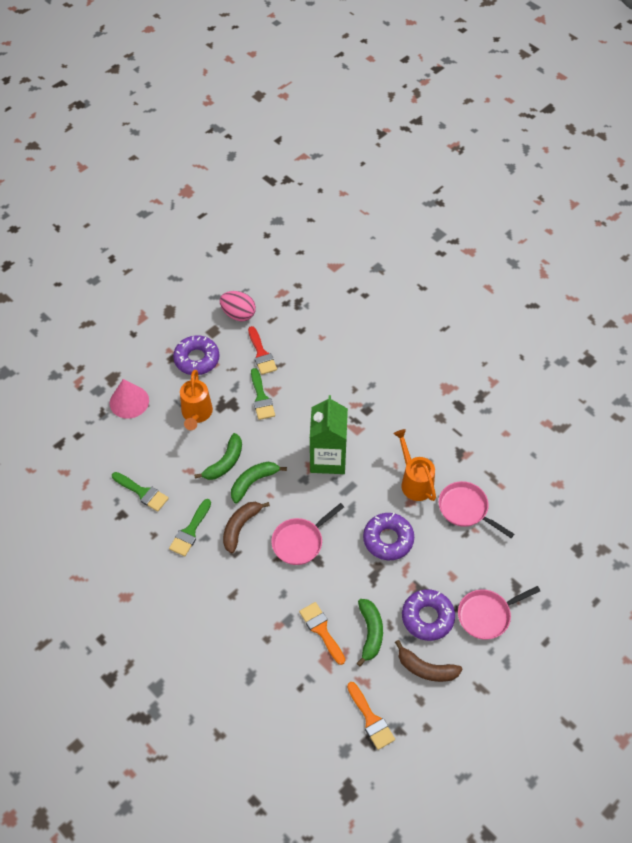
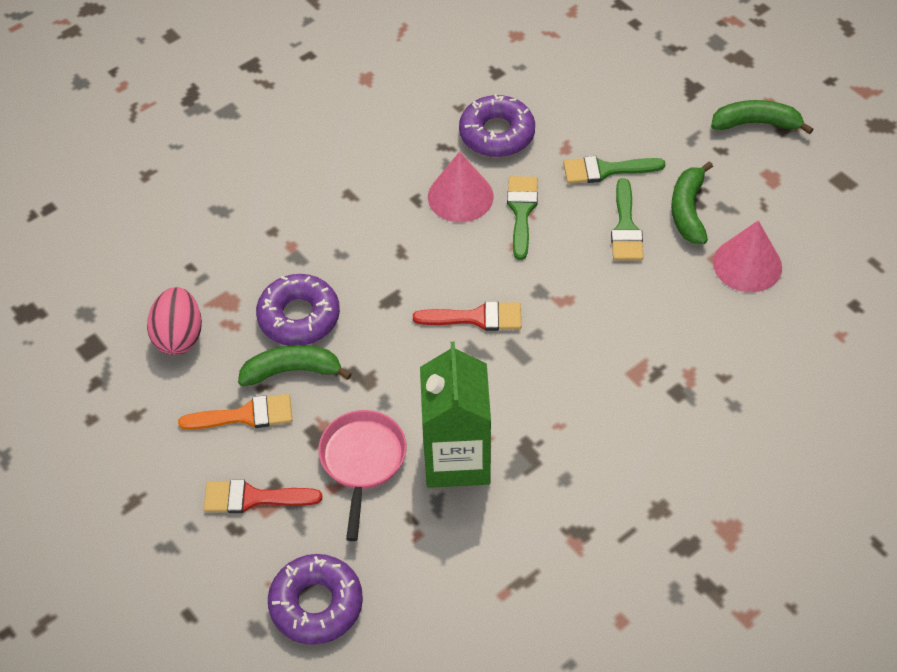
brown banana: [223,502,270,553] [395,640,462,682] = 2 -> none = 0
orange brush: [299,602,345,665] [347,682,395,750] = 2 -> [178,394,292,430] = 1
orange watering can: [180,370,213,430] [393,429,436,501] = 2 -> none = 0
pink cone: [110,379,149,419] = 1 -> [428,151,493,222] [713,220,782,292] = 2
pink pan: [271,503,344,565] [439,481,514,538] [458,586,540,640] = 3 -> [318,410,407,541] = 1
red brush: [248,326,277,375] = 1 -> [204,479,322,513] [413,301,521,331] = 2

